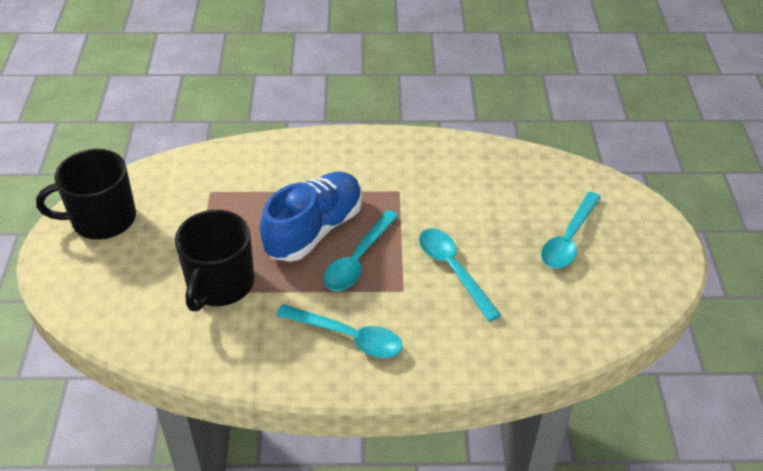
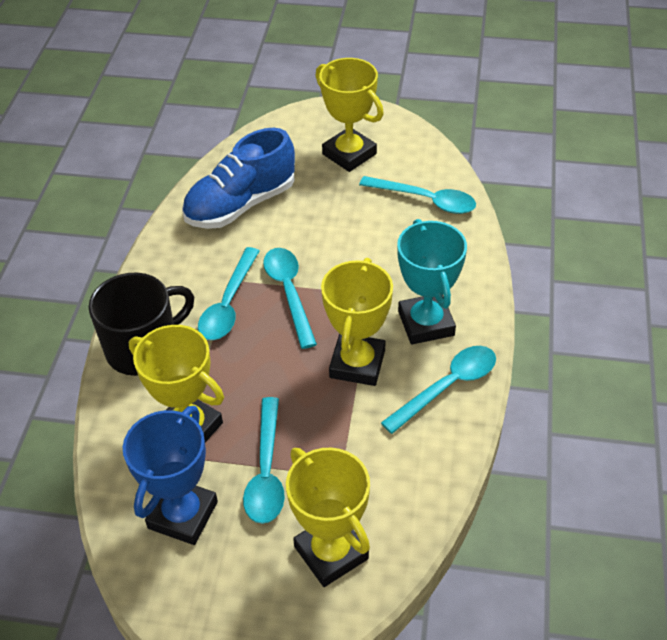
black mug: [36,149,136,240] [175,210,254,311] = 2 -> [89,272,194,376] = 1
blue trophy: none = 0 -> [123,406,218,545] = 1
turquoise spoon: [276,304,403,358] [323,210,399,291] [419,228,501,322] [541,191,601,269] = 4 -> [198,247,259,340] [243,397,285,524] [263,248,317,349] [359,176,476,214] [381,346,496,434] = 5
turquoise trophy: none = 0 -> [397,219,467,344] = 1
yellow trophy: none = 0 -> [129,325,224,442] [286,448,370,587] [315,58,384,172] [321,258,393,386] = 4

